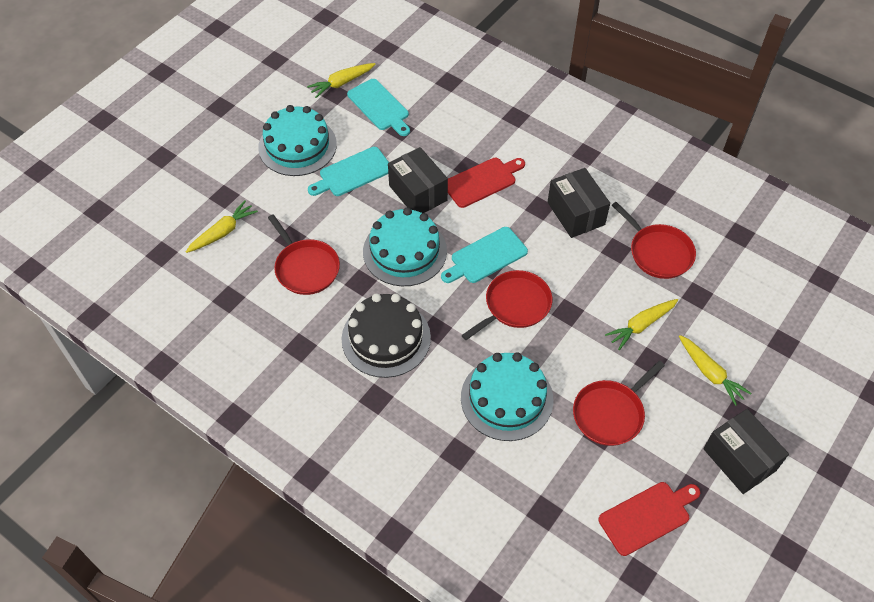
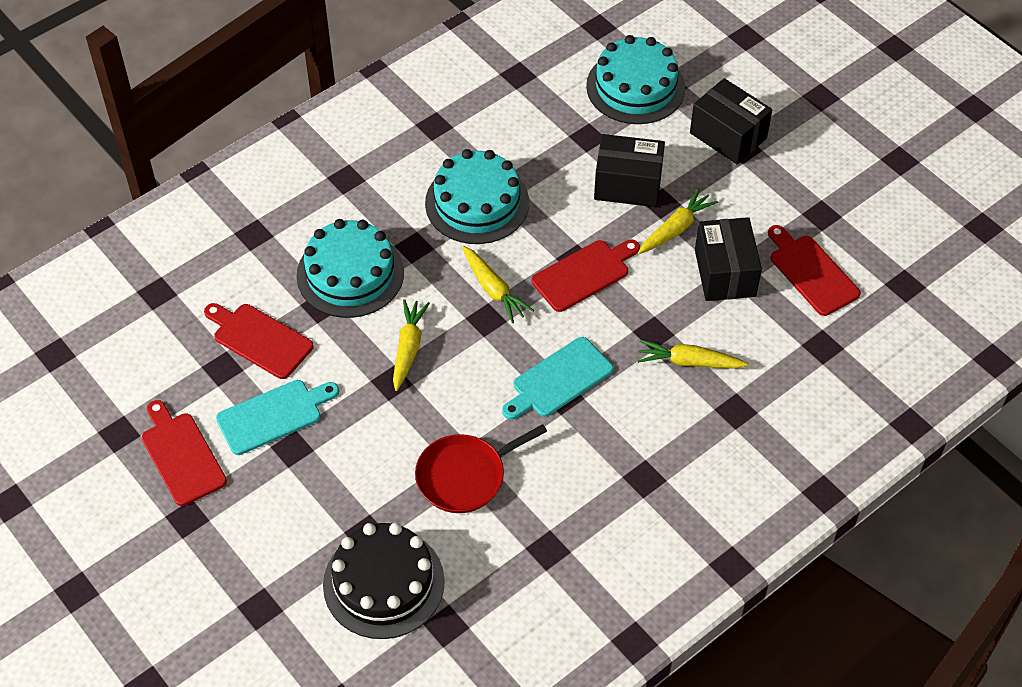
red cutting board: [448,158,525,208] [598,482,700,556] = 2 -> [142,400,227,506] [204,303,314,379] [532,240,640,312] [768,225,861,316] = 4
red pan: [268,214,340,295] [461,270,552,340] [573,361,665,446] [612,202,696,279] = 4 -> [415,424,547,513] = 1
turquoise cutting board: [308,147,389,196] [347,79,410,136] [441,227,528,283] = 3 -> [216,380,339,455] [502,337,613,420] = 2

